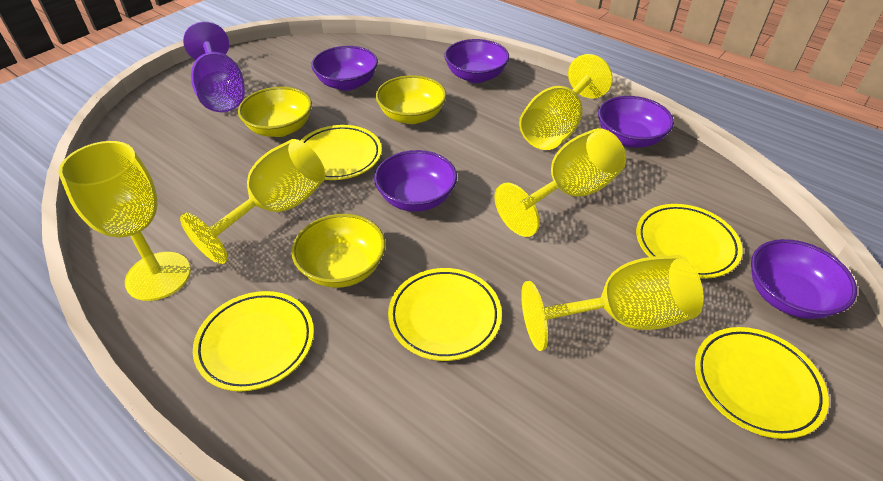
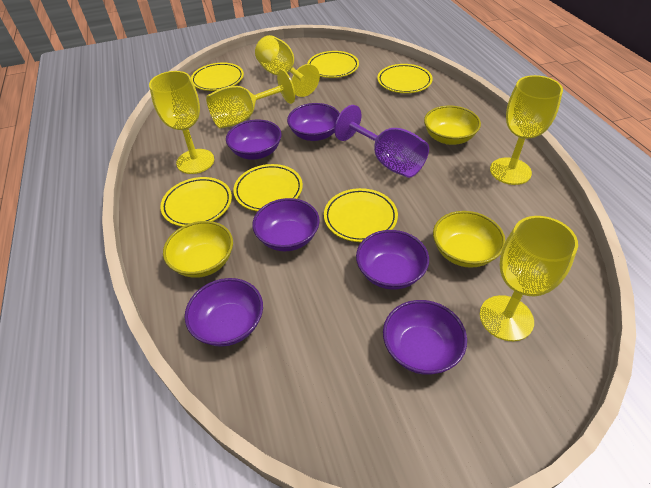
purple bowl: [311,46,378,91] [374,150,457,212] [444,39,509,83] [598,96,674,148] [751,239,857,319] = 5 -> [185,278,263,347] [226,119,281,160] [252,198,320,251] [287,103,340,141] [356,230,429,290] [383,300,467,375] = 6
yellow plate: [193,291,314,392] [300,125,382,180] [388,268,502,361] [636,204,743,279] [695,327,829,439] = 5 -> [160,177,232,227] [191,62,244,91] [233,164,303,212] [307,51,359,78] [324,188,398,242] [377,64,433,93] = 6

